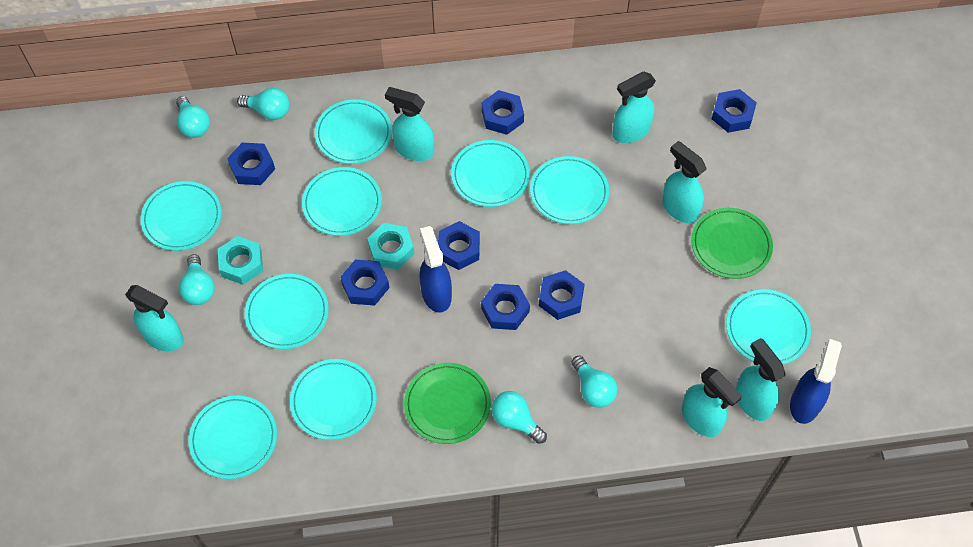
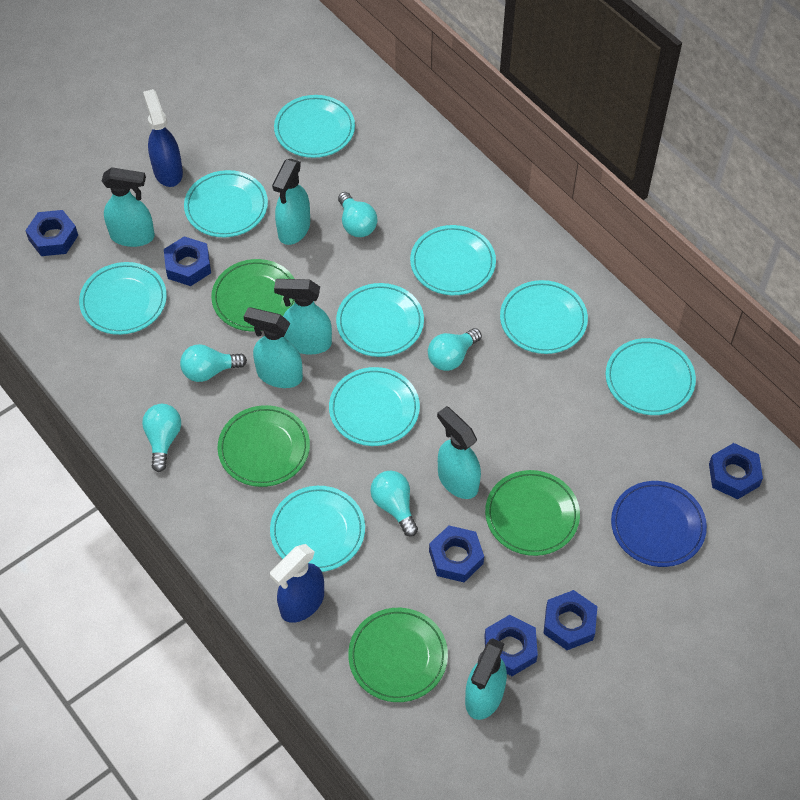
blue nut: [227,143,275,185] [340,260,389,305] [438,221,480,270] [481,284,530,330] [482,90,524,135] [539,270,585,320] [712,89,757,133] = 7 -> [25,210,78,256] [164,236,211,286] [429,525,484,582] [484,615,538,676] [543,590,597,650] [709,443,763,499] = 6
blue plate: none = 0 -> [611,481,707,567] = 1
green plate: [404,363,491,444] [691,208,773,279] = 2 -> [211,259,295,331] [218,405,310,487] [348,608,448,702] [485,470,580,556] = 4
turquoise nut: [218,236,263,285] [367,223,414,270] = 2 -> none = 0

